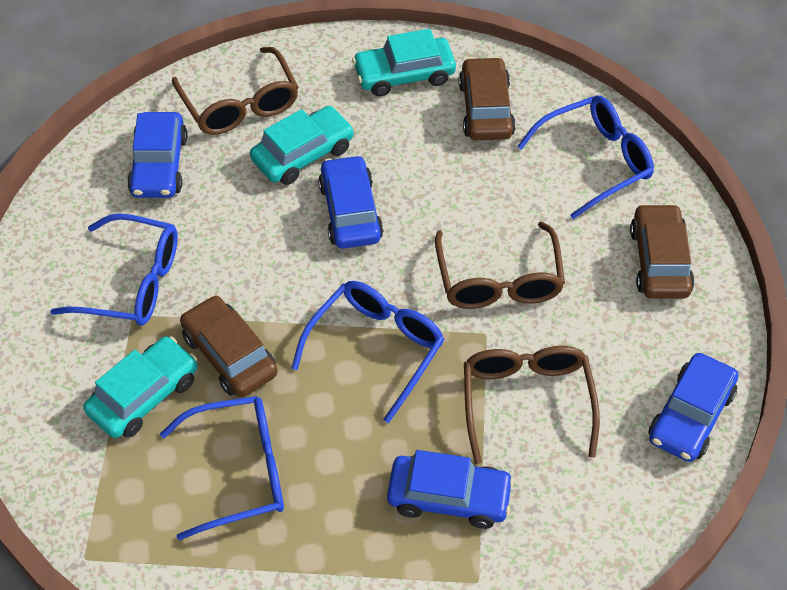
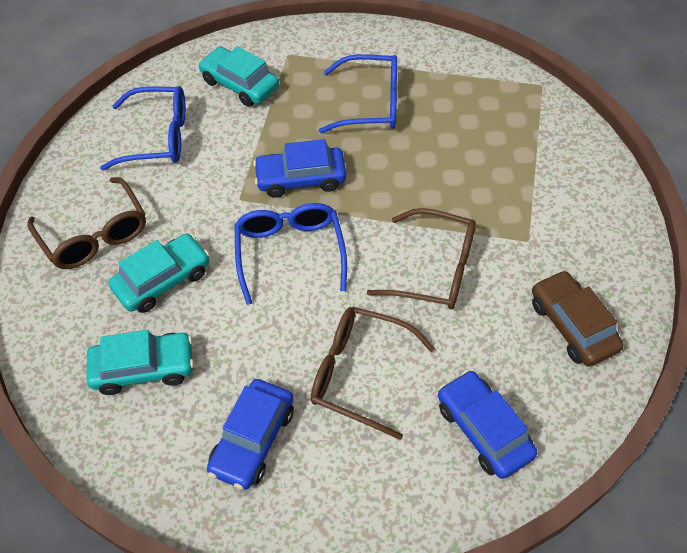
blue car: [127,112,187,198] [318,155,383,249] [387,450,514,529] [648,353,738,462] = 4 -> [207,379,294,490] [253,139,346,198] [438,370,537,479] = 3
blue glasses: [50,213,178,326] [160,396,284,540] [291,281,444,423] [517,95,654,219] = 4 -> [100,86,186,171] [234,203,347,305] [319,54,397,133] = 3
brown car: [180,295,278,397] [459,57,516,140] [630,203,695,299] = 3 -> [532,270,624,367] = 1

